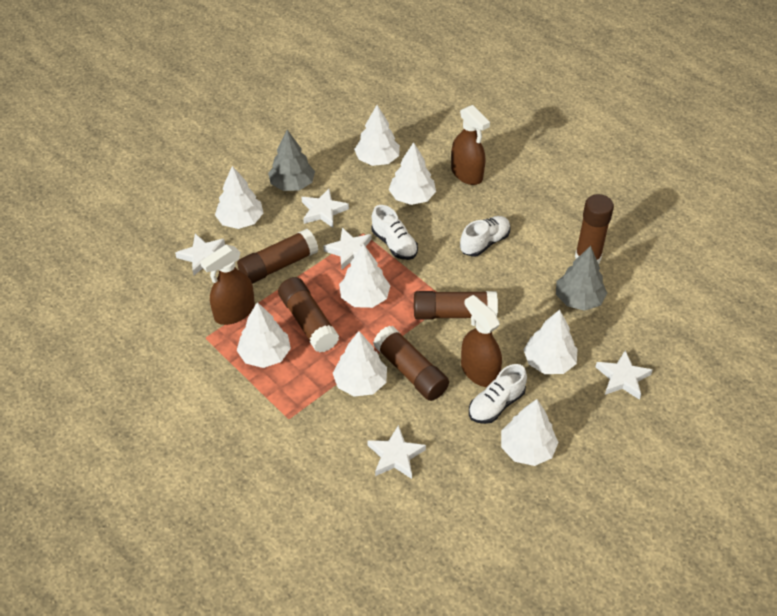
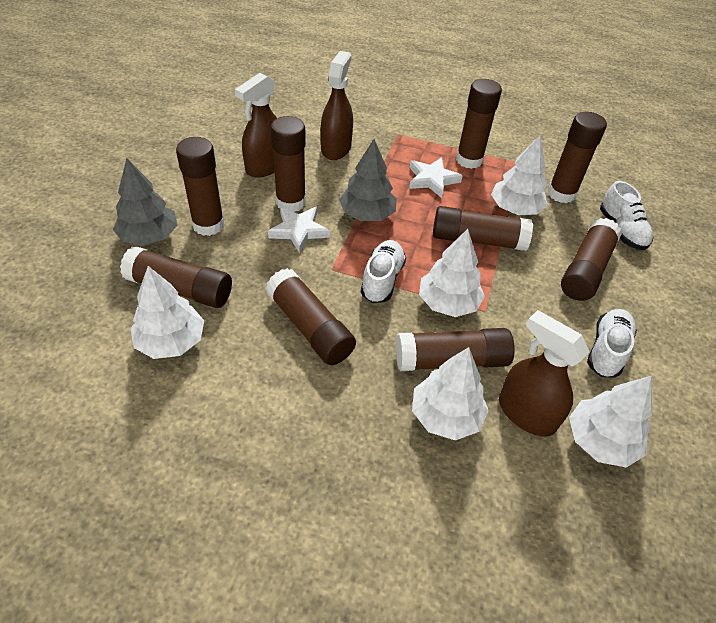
brown glue stick: [237,229,319,284] [278,277,339,352] [373,326,449,401] [414,291,498,320] [575,194,614,264] = 5 -> [120,246,232,308] [176,137,225,236] [266,268,356,365] [270,116,306,212] [396,328,515,371] [433,206,533,251] [456,79,502,169] [548,112,607,203] [561,218,622,301] = 9
white star: [175,234,225,276] [301,189,349,228] [323,228,372,270] [367,425,426,479] [596,350,653,400] = 5 -> [268,207,330,254] [409,157,463,198] = 2
white tree: [215,166,263,229] [237,302,291,368] [333,331,387,397] [339,244,390,308] [354,105,400,166] [389,142,436,205] [501,399,559,466] [523,310,578,374] = 8 -> [130,266,204,359] [412,347,489,441] [419,229,485,317] [491,135,548,215] [569,375,652,468] = 5

